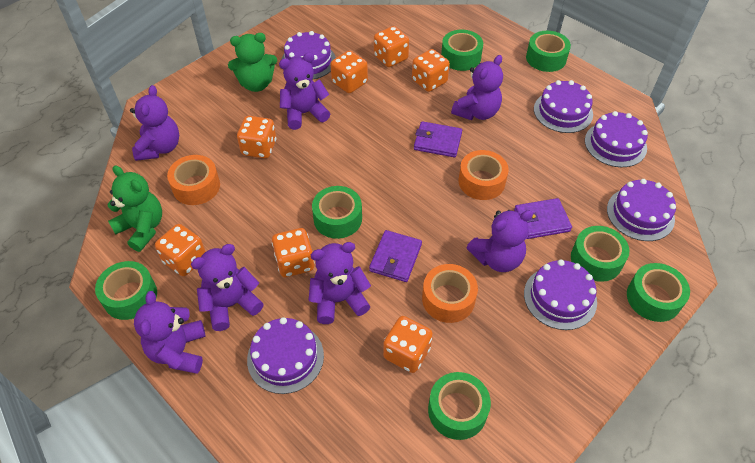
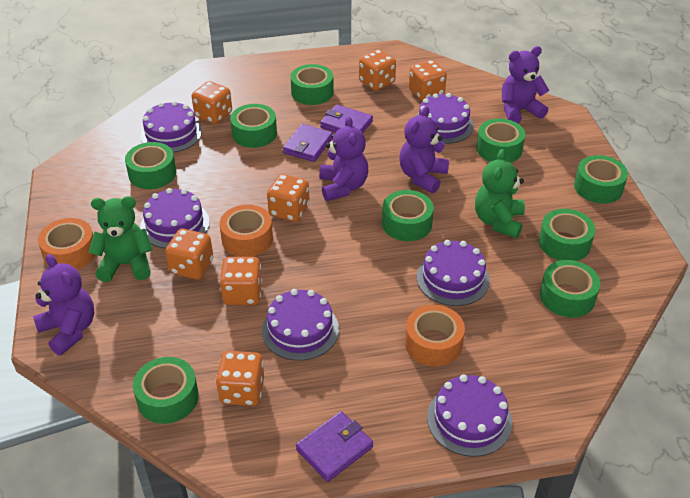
green tape: [95,261,157,320] [312,186,362,239] [428,372,491,440] [441,30,483,71] [526,31,571,72] [571,226,629,282] [627,263,690,322] = 7 -> [125,142,176,189] [133,357,199,424] [230,104,277,148] [290,64,334,105] [382,190,434,241] [476,118,525,163] [539,209,596,261] [540,260,600,318] [574,155,628,204] = 9
purple teddy bear: [130,85,179,161] [134,291,205,374] [191,244,263,331] [279,52,330,130] [309,242,371,324] [451,55,503,120] [466,210,533,272] = 7 -> [33,254,94,355] [319,116,368,201] [399,106,449,193] [502,46,550,123] = 4

